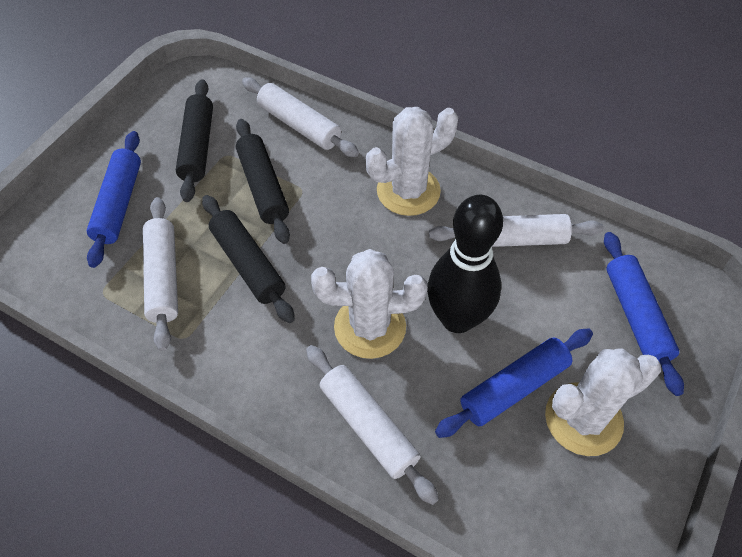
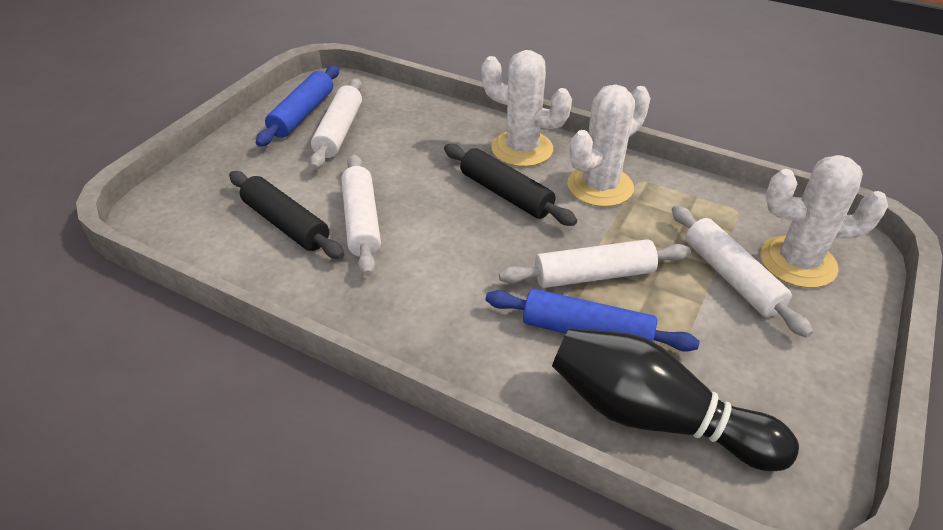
black rolling pin: [176,79,213,202] [202,195,295,323] [236,119,290,244] = 3 -> [229,171,345,259] [444,144,577,226] = 2
blue rolling pin: [87,131,141,268] [435,328,593,438] [604,232,684,396] = 3 -> [256,65,339,147] [486,289,700,352] = 2

